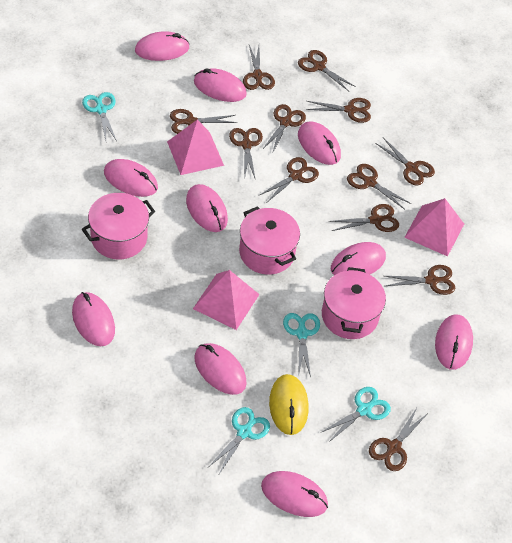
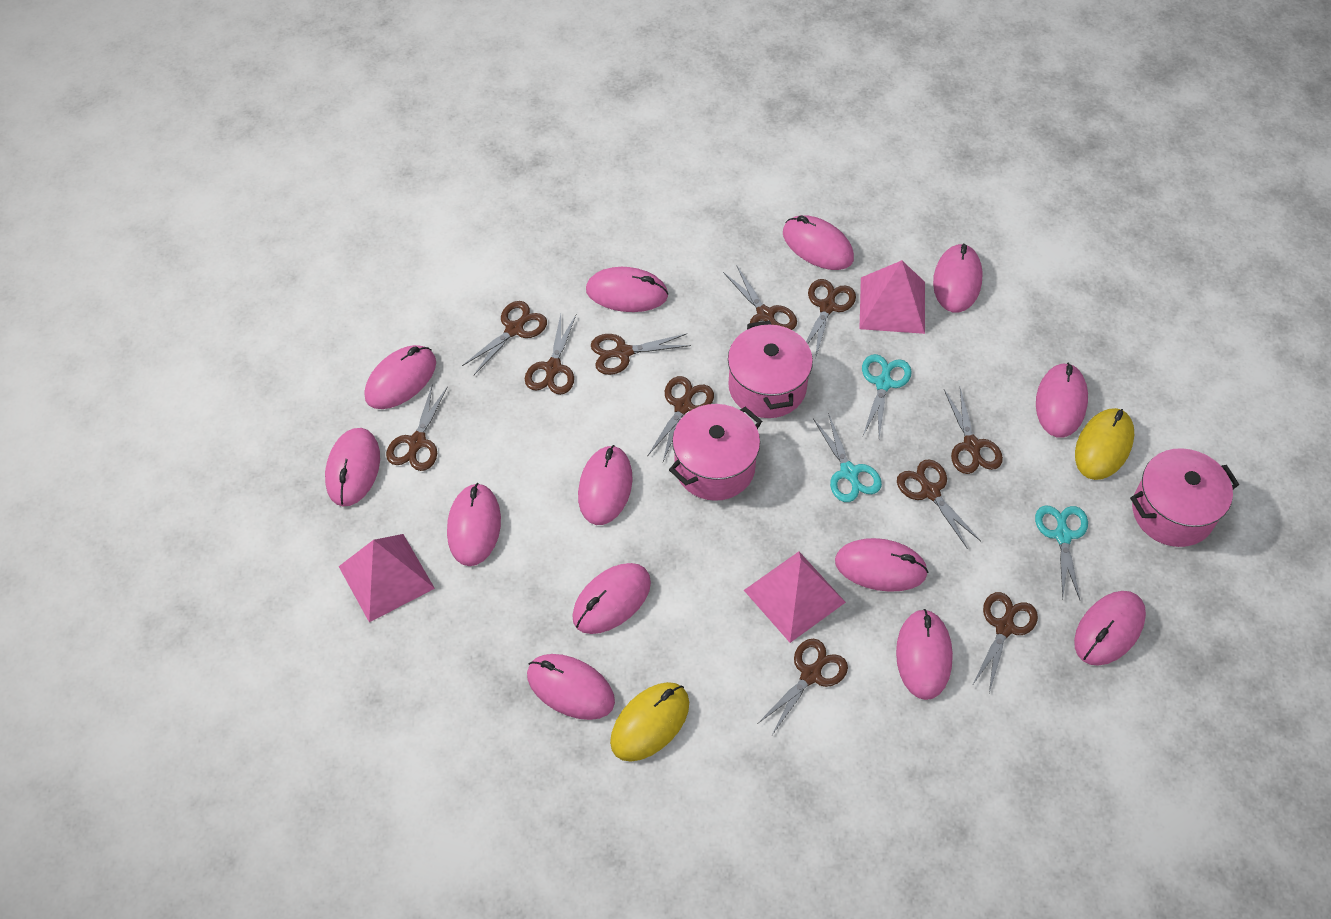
brown scissors: [170,109,237,134] [229,128,263,180] [243,45,275,90] [260,157,319,202] [262,104,306,154] [298,50,356,91] [306,98,371,123] [329,204,399,232] [347,164,411,210] [369,406,428,471] [375,138,435,186] [385,265,455,295] = 12 -> [386,383,448,471] [462,301,547,375] [525,314,576,395] [591,333,691,375] [648,376,714,461] [723,265,797,330] [757,639,848,735] [806,279,856,360] [897,460,981,548] [944,388,1003,474] [972,592,1038,693] = 11
pink mouse: [72,292,115,346] [104,159,158,197] [135,31,190,61] [186,184,228,232] [194,68,247,102] [194,343,247,395] [261,471,328,517] [298,121,341,165] [330,242,386,275] [435,315,473,370] = 10 -> [325,428,380,506] [365,345,436,409] [447,483,501,566] [527,654,615,720] [572,563,651,634] [578,445,633,525] [586,267,669,312] [783,215,854,270] [835,538,928,592] [896,609,953,700] [933,243,983,312] [1036,363,1088,438] [1074,591,1146,666] = 13
turquoise scissors: [82,92,117,141] [209,407,270,474] [283,313,320,377] [320,387,391,443] = 4 -> [813,413,882,502] [862,354,912,438] [1035,506,1088,600] = 3
yellow mouse: [269,374,308,435] = 1 -> [610,682,689,762] [1075,408,1134,480] = 2

